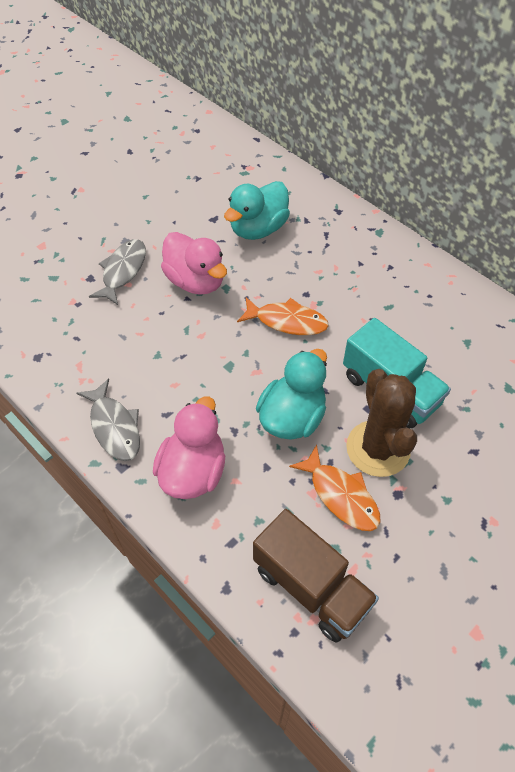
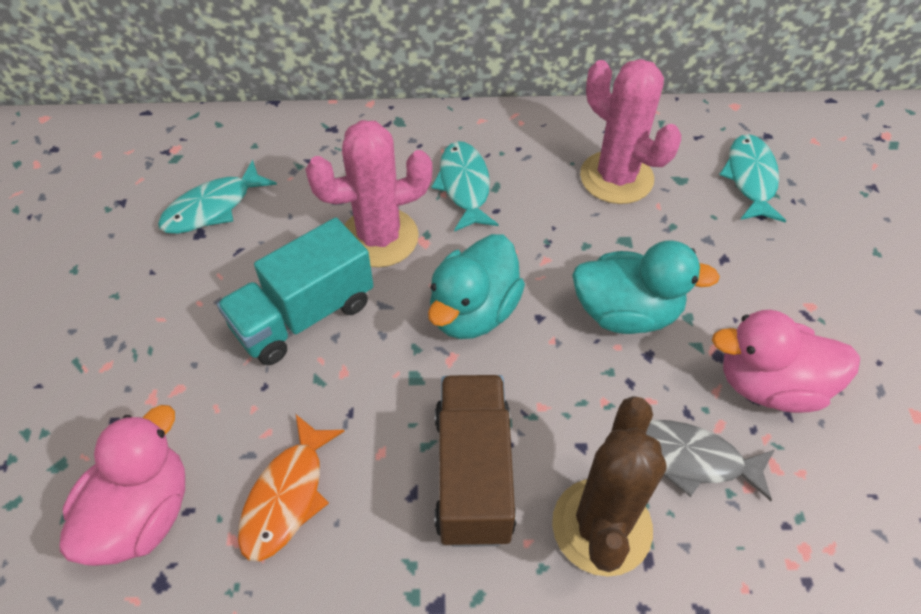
grey fish: [76,379,140,461] [89,239,146,305] = 2 -> [646,420,775,501] = 1
orange fish: [237,297,329,335] [289,444,380,531] = 2 -> [238,415,345,561] = 1
pink cactus: none = 0 -> [305,120,432,267] [580,59,681,204] = 2
turquoise fish: none = 0 -> [158,160,277,234] [432,141,499,232] [719,134,786,222] = 3

